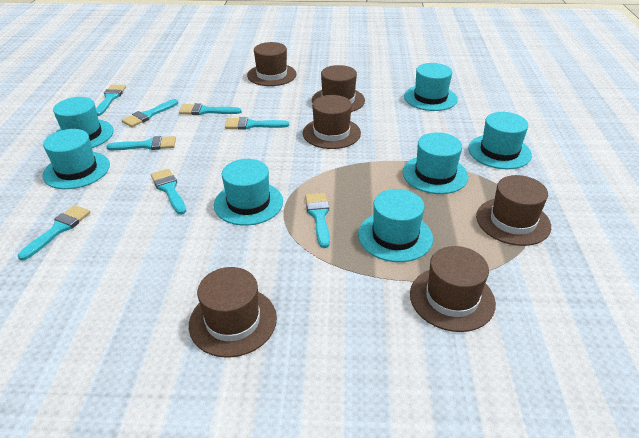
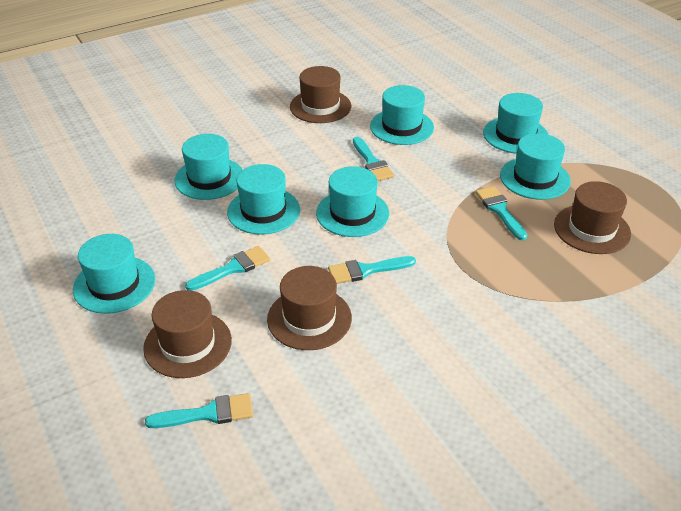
brown hat: [189,267,277,358] [247,42,297,86] [303,95,361,149] [312,65,365,112] [410,246,496,332] [476,175,551,246] = 6 -> [143,290,232,378] [267,266,352,350] [290,66,351,123] [554,181,631,254] = 4
turquoise brush: [18,205,90,261] [96,85,126,116] [106,136,176,150] [122,99,178,127] [151,169,186,215] [179,103,242,115] [225,117,289,130] [305,193,330,248] = 8 -> [145,393,253,428] [185,246,270,291] [328,256,416,284] [353,137,394,181] [476,186,527,241] = 5

